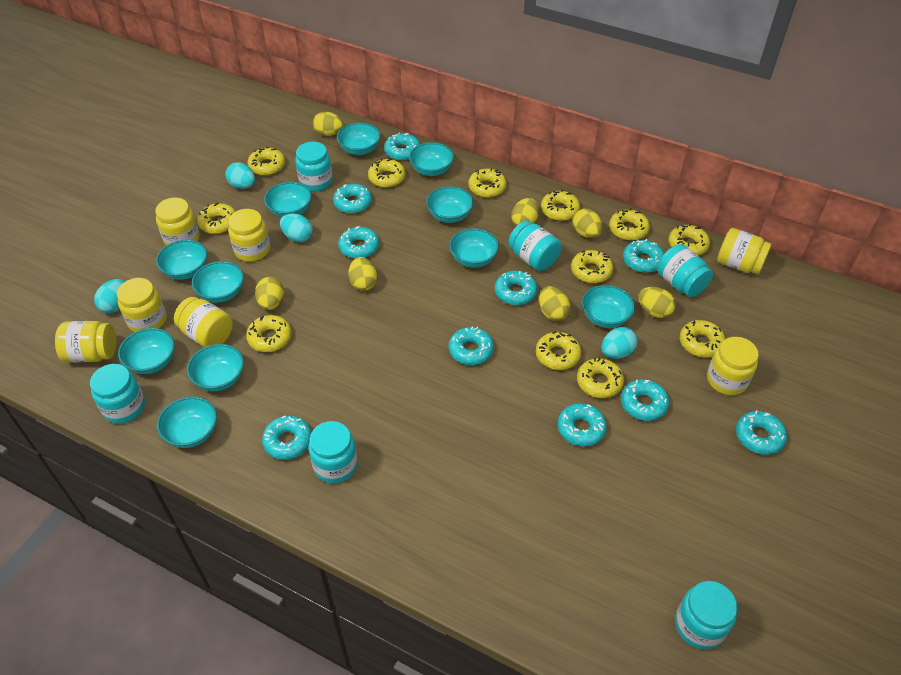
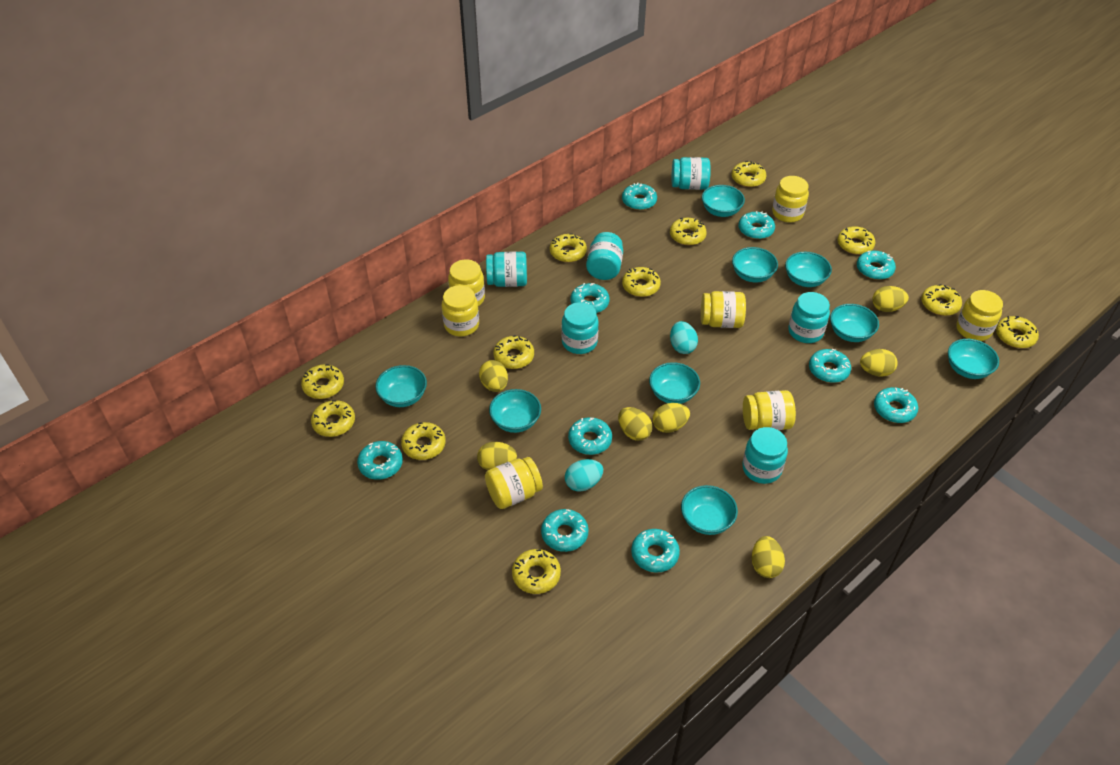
turquoise bowl: [118,328,175,374] [156,240,207,280] [157,396,217,448] [187,344,244,391] [192,261,244,303] [264,182,312,218] [337,123,381,155] [409,142,454,176] [426,186,473,223] [449,228,499,268] [582,285,635,328] = 11 -> [375,365,427,407] [489,389,541,433] [649,362,700,404] [681,485,738,535] [702,185,745,217] [732,247,778,283] [785,252,832,287] [830,304,879,342] [948,339,999,379] = 9
turquoise egg: [94,279,125,313] [225,162,255,189] [280,213,313,242] [602,327,637,359] = 4 -> [565,459,603,492] [670,321,698,354] = 2

